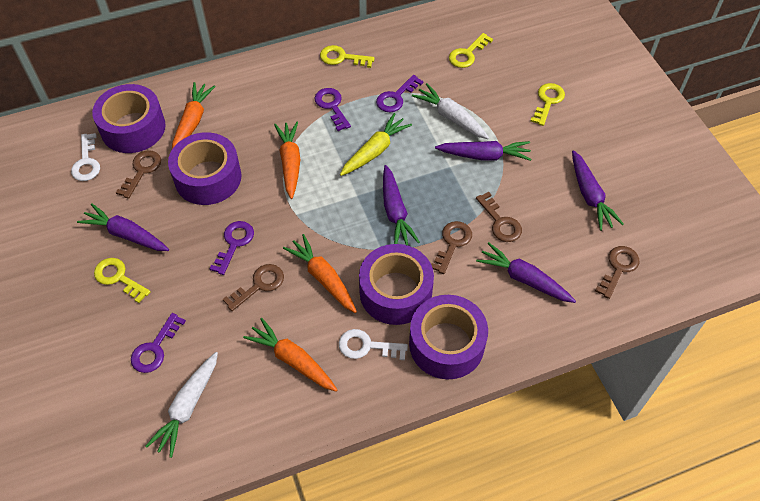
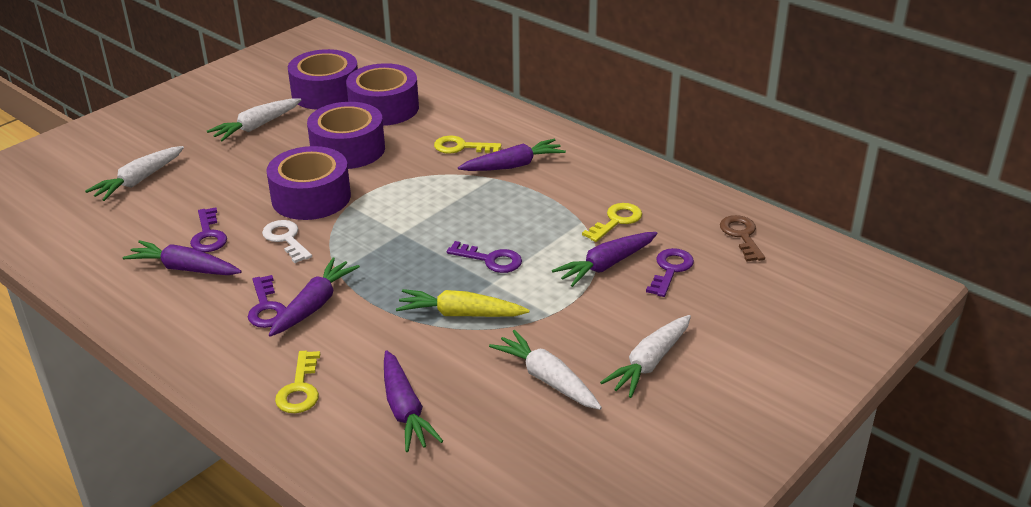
brown key: [116,150,161,199] [223,264,284,311] [431,221,472,274] [476,192,522,242] [595,246,639,299] = 5 -> [720,215,765,262] = 1
orange carrot: [172,82,216,149] [243,318,337,391] [274,122,300,199] [283,234,357,313] = 4 -> none = 0
white carrot: [146,352,218,458] [412,83,489,139] = 2 -> [85,146,184,201] [207,98,301,142] [489,330,602,410] [600,315,691,398] = 4
white key: [71,133,100,181] [339,329,408,360] = 2 -> [262,220,312,263] = 1
yellow key: [94,258,151,303] [320,45,375,68] [449,33,493,68] [530,83,565,126] = 4 -> [275,351,320,413] [434,136,501,154] [582,203,642,242] = 3

